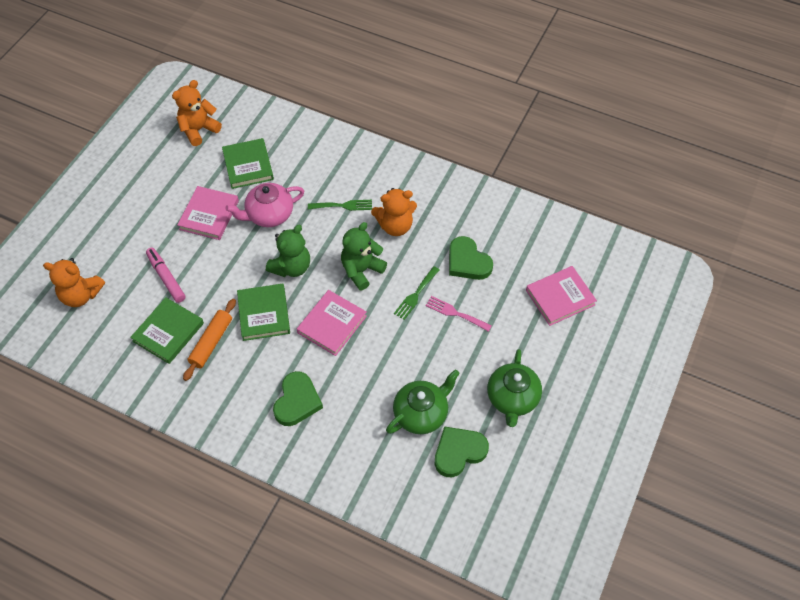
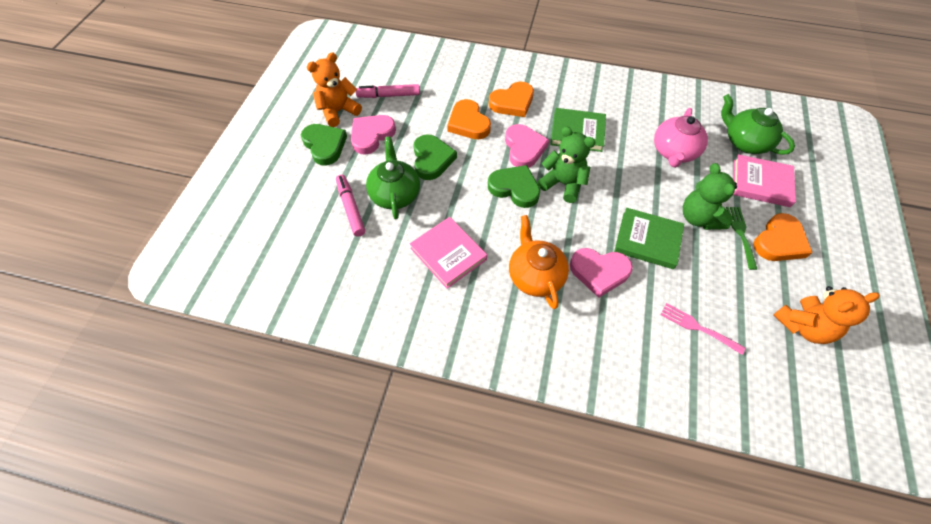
green book: [130,297,204,364] [222,138,274,189] [237,284,290,341] = 3 -> [550,108,606,152] [614,208,684,269] = 2
green fork: [308,200,372,211] [394,266,439,320] = 2 -> [726,207,757,270] = 1
orange heart: none = 0 -> [447,99,491,139] [489,82,534,117] [753,213,812,261] = 3
orange rolling pin: [183,299,236,381] = 1 -> none = 0
orange teapot: none = 0 -> [509,215,569,309] = 1
orange teddy bear: [43,258,105,307] [172,80,222,146] [371,188,417,236] = 3 -> [307,52,362,127] [773,286,880,344] = 2
pink book: [177,186,239,240] [297,290,367,356] [526,266,597,326] = 3 -> [410,217,487,289] [733,154,796,207] = 2
pink heart: none = 0 -> [351,115,396,155] [505,124,549,168] [570,248,633,298] = 3
pink marker: [146,248,186,303] = 1 -> [336,175,365,237] [356,84,420,98] = 2

